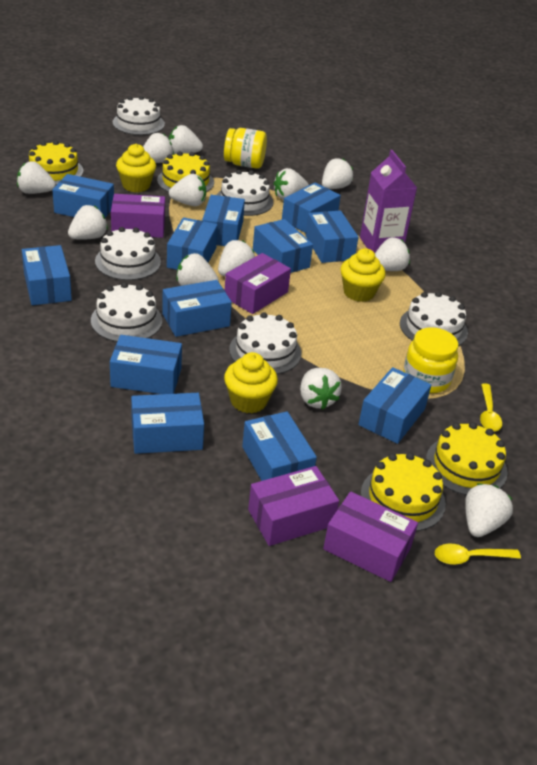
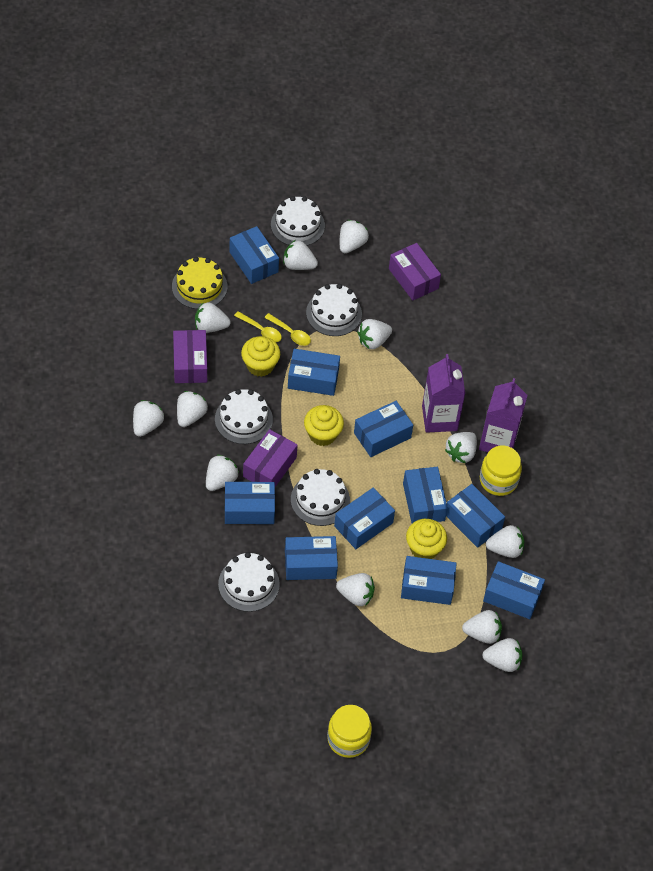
blue box: [22,245,72,305] [52,174,114,218] [110,335,182,394] [131,393,204,454] [162,280,232,337] [167,217,218,270] [202,195,245,246] [242,411,317,481] [253,219,313,273] [282,183,341,233] [305,210,358,263] [358,367,431,444] = 12 -> [225,482,275,524] [229,226,279,284] [285,536,338,580] [288,349,340,396] [334,488,395,549] [354,401,413,457] [401,556,457,605] [403,467,448,523] [446,484,505,548] [483,561,545,619] = 10
purple box: [111,194,165,238] [225,253,291,314] [248,466,339,546] [323,491,418,582] = 4 -> [173,330,207,383] [243,429,298,487] [389,243,441,301] = 3
purple carton: [360,150,417,253] = 1 -> [422,354,465,433] [479,378,528,452] = 2
white cake: [91,282,162,342] [95,227,161,280] [113,96,165,135] [217,170,273,216] [229,312,302,374] [400,291,468,346] = 6 -> [215,389,273,444] [218,552,280,612] [271,196,325,246] [291,469,350,526] [306,284,362,336] = 5
yellow cake: [29,141,84,185] [157,151,214,192] [361,453,446,531] [426,422,507,495] = 4 -> [172,257,228,309] = 1

